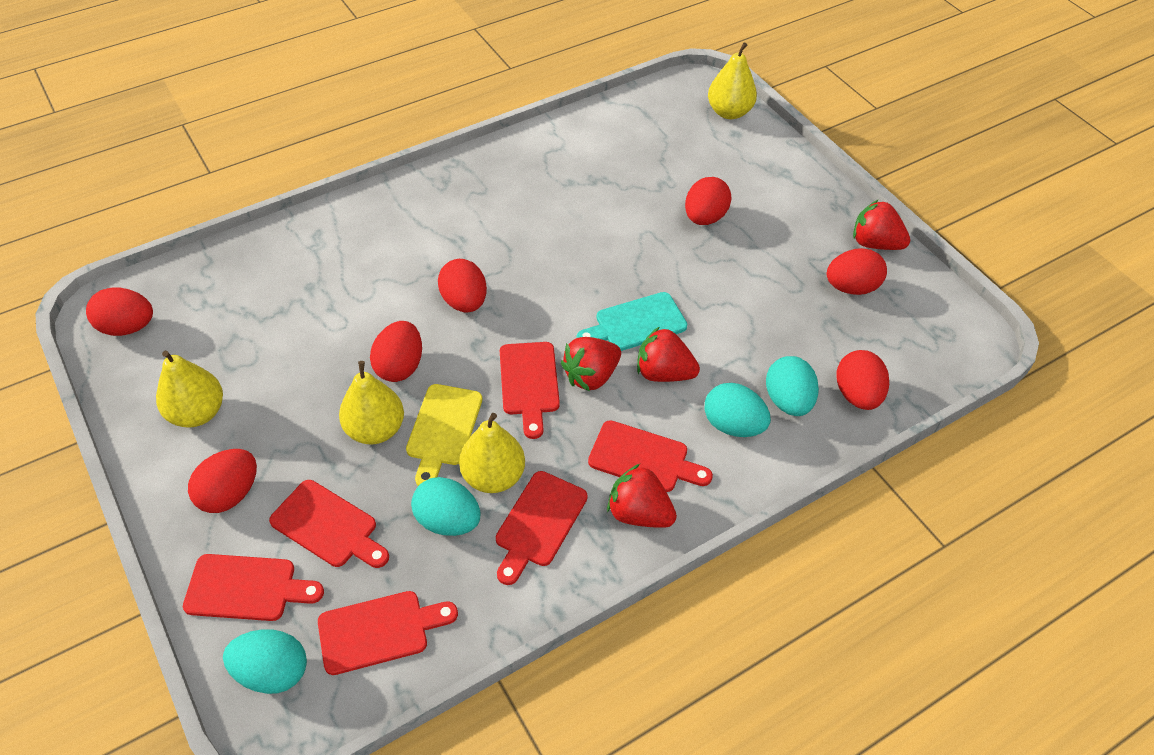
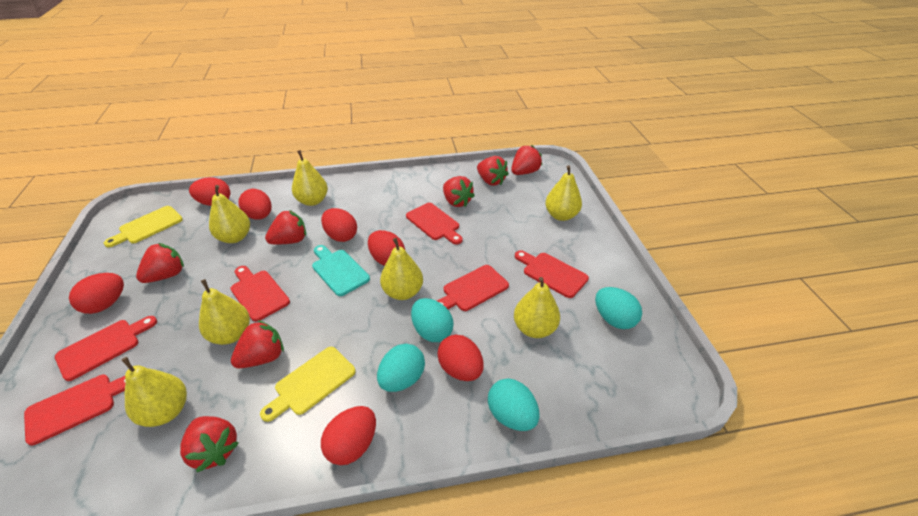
red strawberry: [561,337,621,392] [607,464,677,528] [637,326,700,382] [853,199,910,250] = 4 -> [136,243,184,283] [180,416,239,472] [231,320,284,368] [265,210,306,244] [443,176,475,207] [477,156,509,186] [511,145,542,175] = 7
yellow cutting board: [406,384,482,486] = 1 -> [104,206,183,247] [260,347,356,422] = 2
yellow pear: [156,351,223,427] [339,361,404,445] [459,413,525,493] [708,42,757,119] = 4 -> [122,357,187,427] [199,279,250,345] [209,185,250,243] [292,150,328,206] [380,238,423,300] [514,277,560,338] [545,165,582,221] = 7

